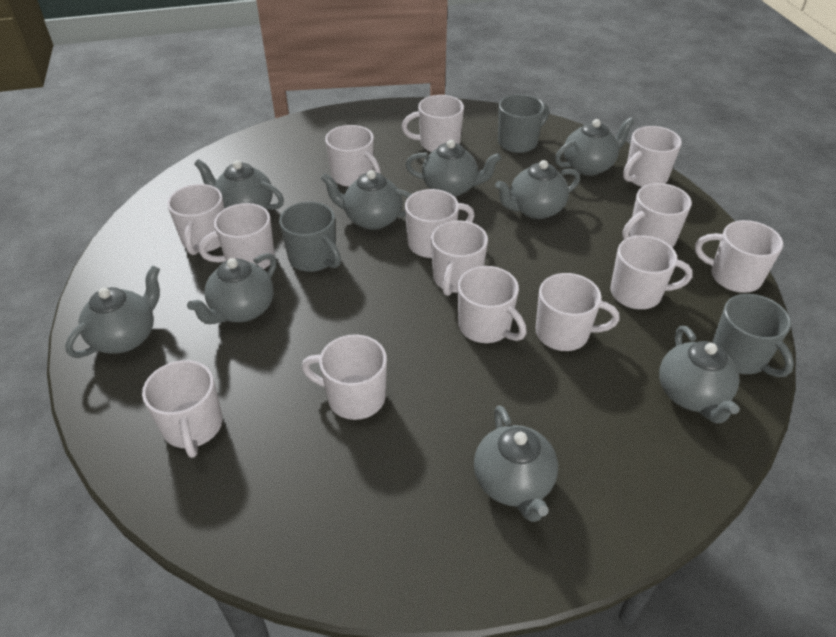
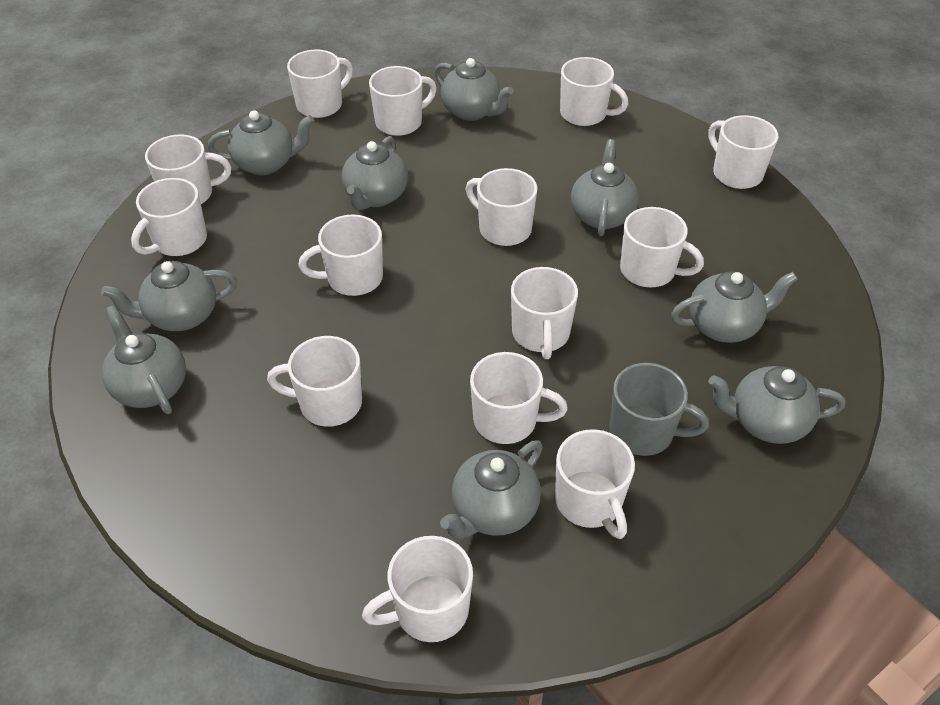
grey mug: [279,202,341,272] [498,94,549,153] [712,294,794,377] = 3 -> [609,363,709,456] = 1

